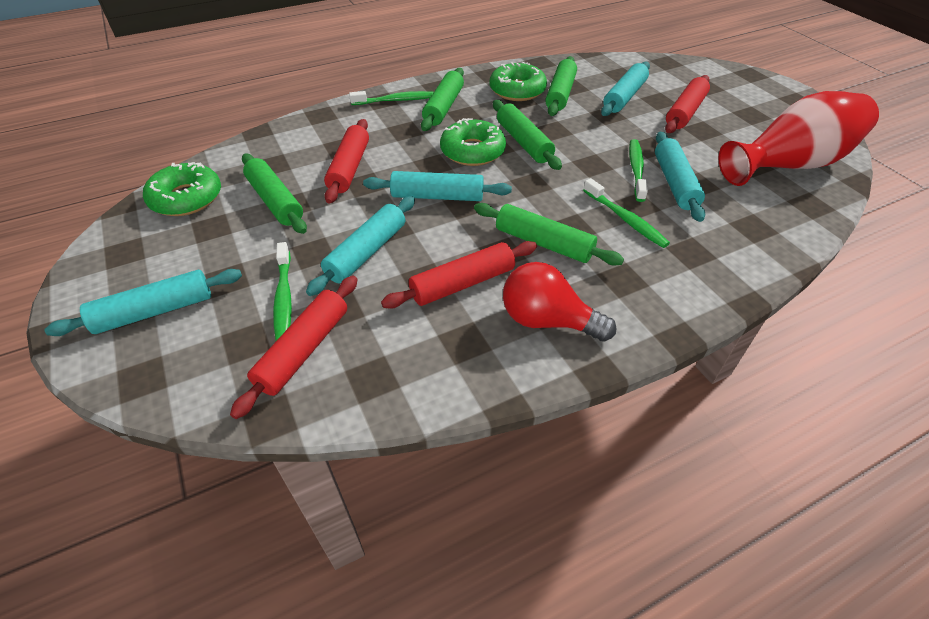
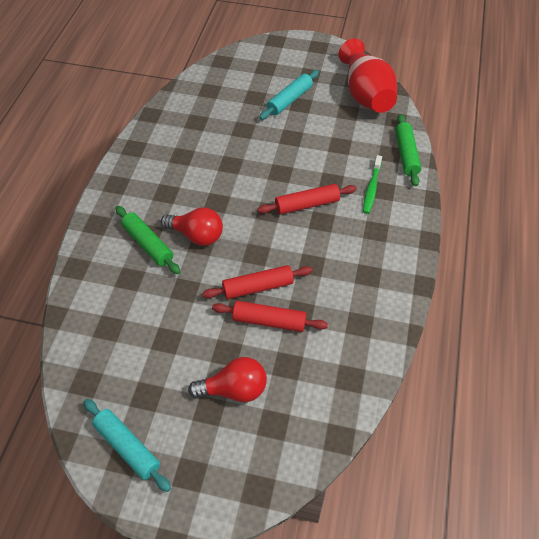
green donut: [143,162,221,216] [440,118,506,166] [490,62,547,101] = 3 -> none = 0
green rolling pin: [242,154,307,234] [421,68,464,131] [474,203,624,265] [493,100,562,170] [545,56,577,116] = 5 -> [115,206,180,274] [395,114,421,186] = 2
green toothbrush: [273,242,292,341] [349,91,434,105] [583,178,670,248] [629,139,648,202] = 4 -> [363,155,382,214] = 1
red light bulb: [503,262,617,342] = 1 -> [161,207,223,246] [188,357,267,402] = 2
red rolling pin: [230,276,358,419] [324,119,369,204] [381,241,537,309] [665,75,710,133] = 4 -> [202,265,312,299] [212,301,328,332] [257,184,357,215] = 3
turquoise rolling pin: [44,269,242,336] [306,196,415,296] [363,171,512,201] [601,61,650,116] [655,132,705,222] = 5 -> [83,399,171,492] [259,70,319,120] = 2

